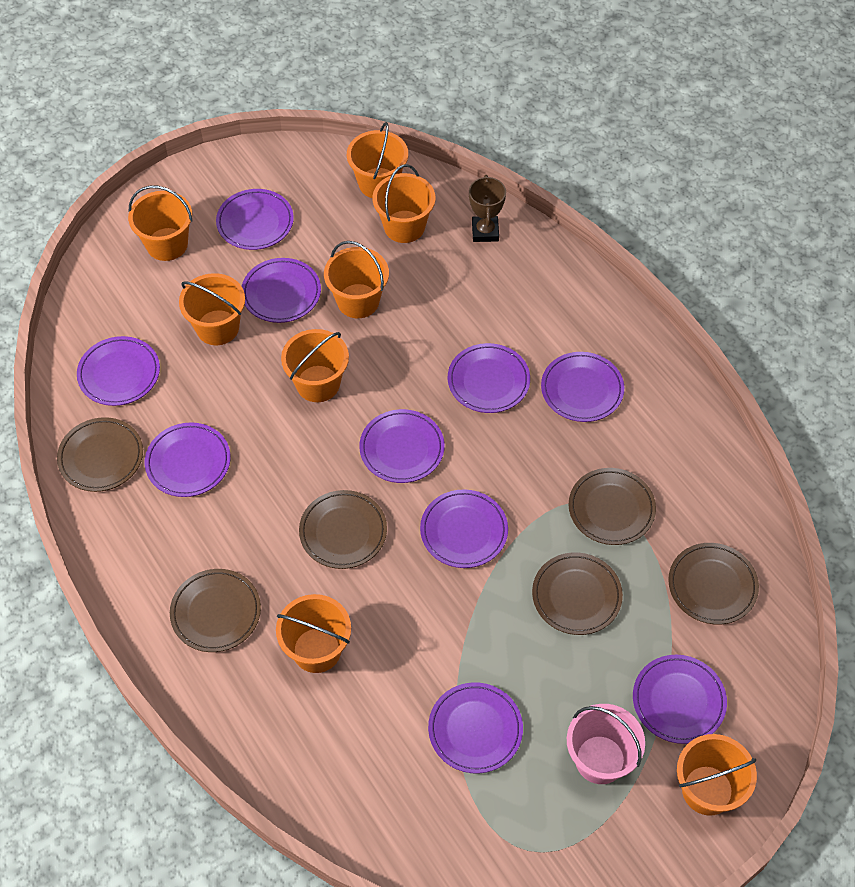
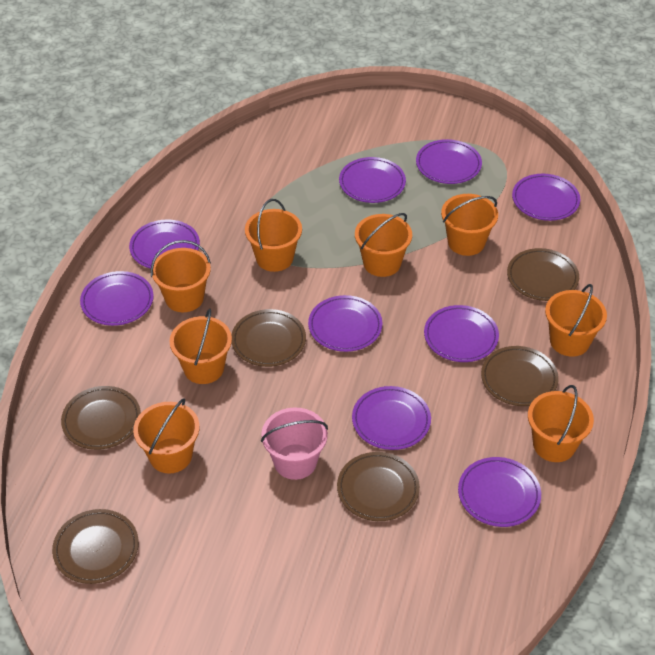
brown trophy: [469,175,506,242] = 1 -> none = 0
purple plate: [77,336,160,406] [145,422,231,497] [216,189,294,250] [242,258,321,323] [359,409,444,483] [420,489,508,568] [428,682,523,774] [448,343,530,413] [541,352,624,422] [633,655,727,744] = 10 -> [80,271,154,326] [129,219,200,269] [308,295,383,352] [339,157,406,203] [352,386,431,450] [416,139,482,184] [424,305,499,362] [458,457,541,527] [512,174,580,221] = 9

